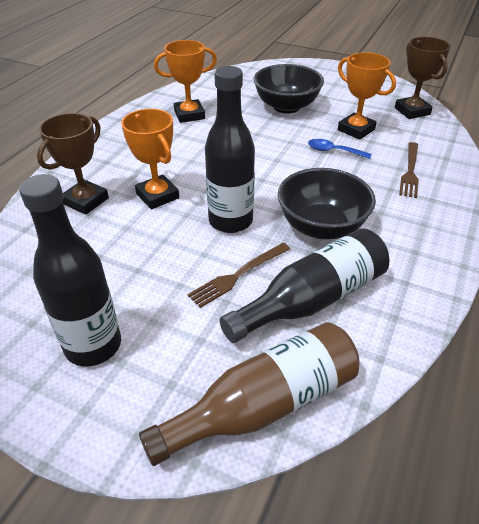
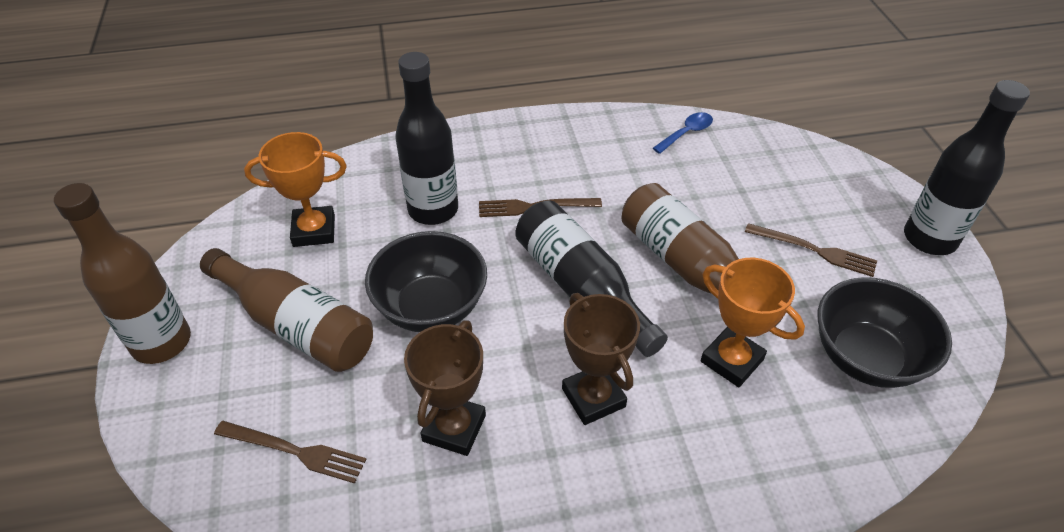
brown bottle: [139,322,360,466] = 1 -> [54,183,191,364] [200,248,373,372] [622,183,783,326] = 3
brown fork: [188,243,290,308] [399,142,419,198] = 2 -> [214,421,367,484] [479,198,602,217] [745,223,877,277] = 3
orange trophy: [121,109,179,209] [154,40,217,123] [338,52,396,140] = 3 -> [244,132,347,247] [700,258,805,387] = 2

